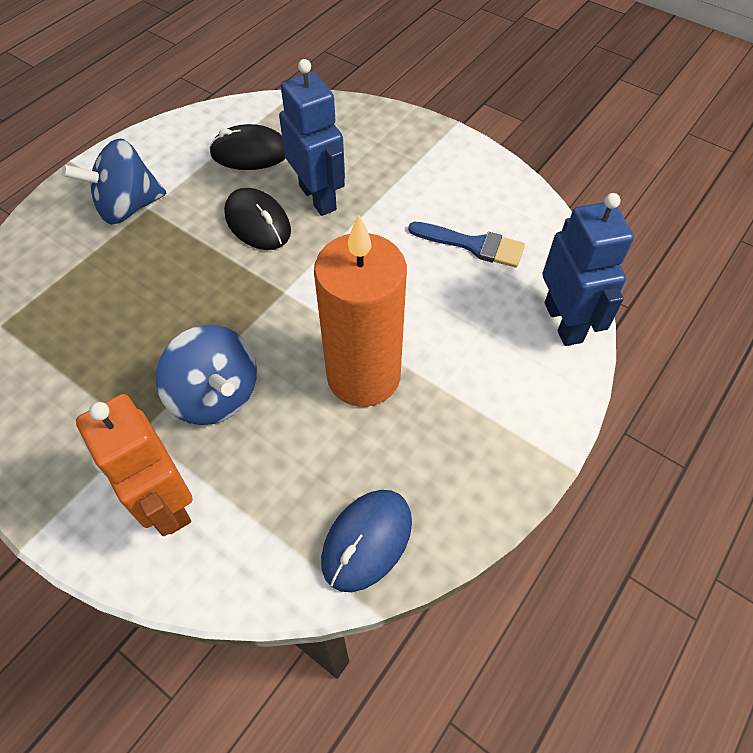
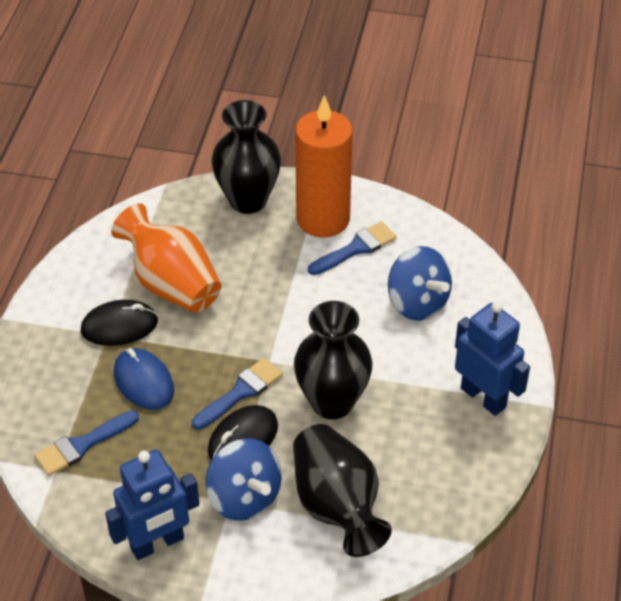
black vase: none = 0 -> [211,100,281,214] [293,424,392,557] [294,301,373,419] = 3
blue brush: [408,222,525,268] = 1 -> [34,410,139,476] [192,358,283,430] [308,221,397,275] = 3
orange robot: [76,394,193,536] = 1 -> none = 0
orange vase: none = 0 -> [111,203,222,313] = 1

